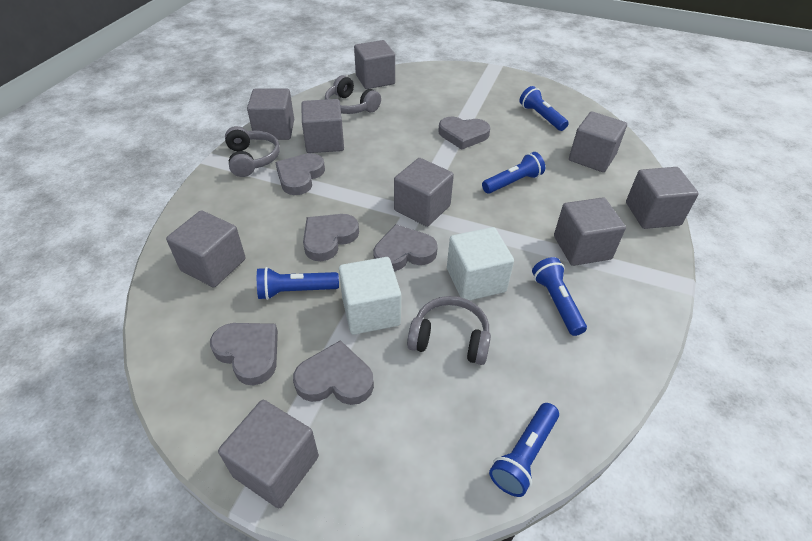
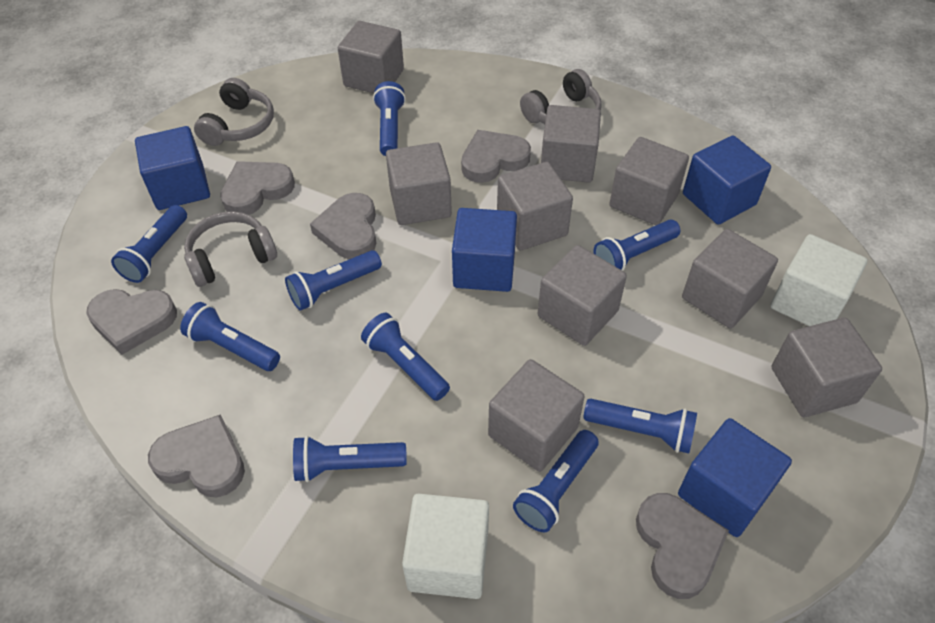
blue cube: none = 0 -> [135,126,210,210] [452,208,517,292] [678,418,792,537] [683,136,771,225] = 4
blue flashlight: [257,267,339,300] [482,152,545,194] [489,403,559,497] [520,86,569,131] [532,257,587,336] = 5 -> [111,205,187,283] [180,302,280,371] [285,250,382,311] [293,436,407,482] [361,313,450,401] [373,81,406,156] [513,430,599,533] [583,399,697,453] [593,219,680,271] = 9

